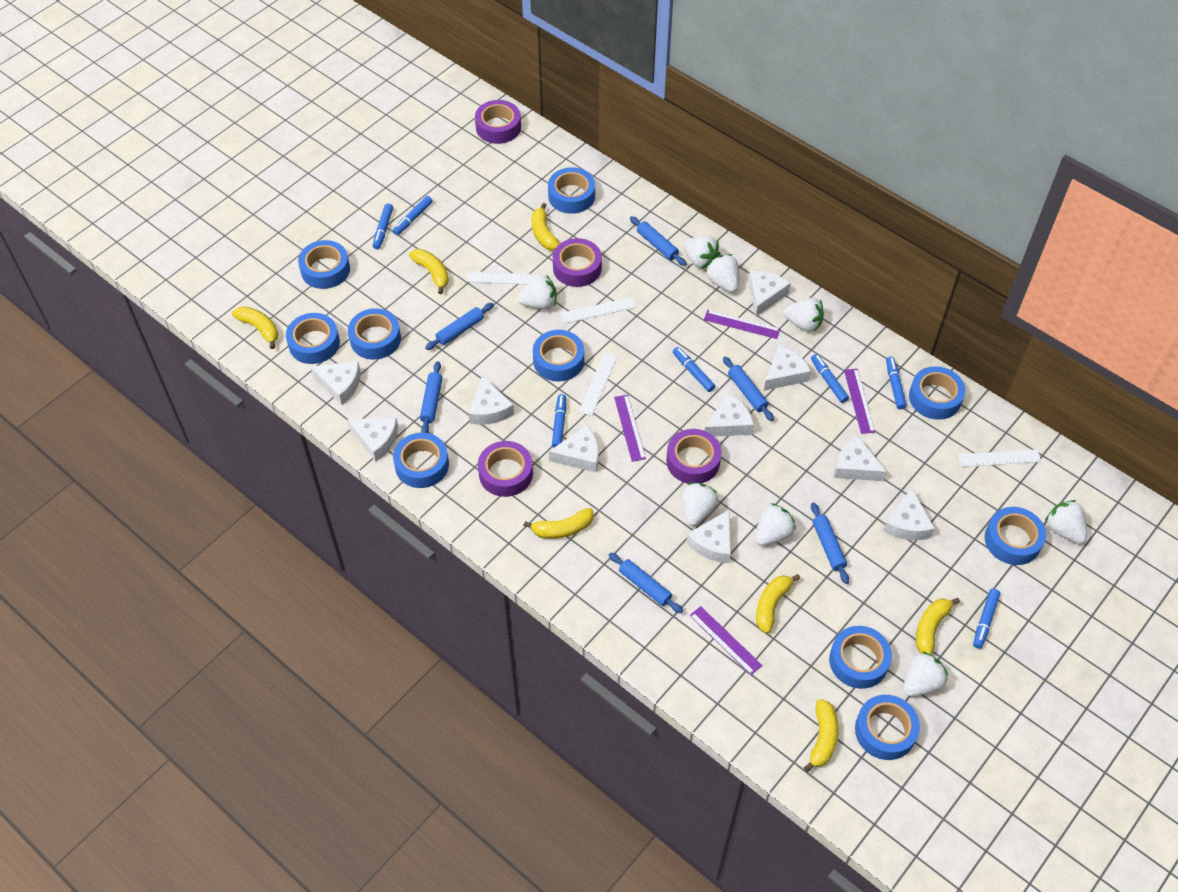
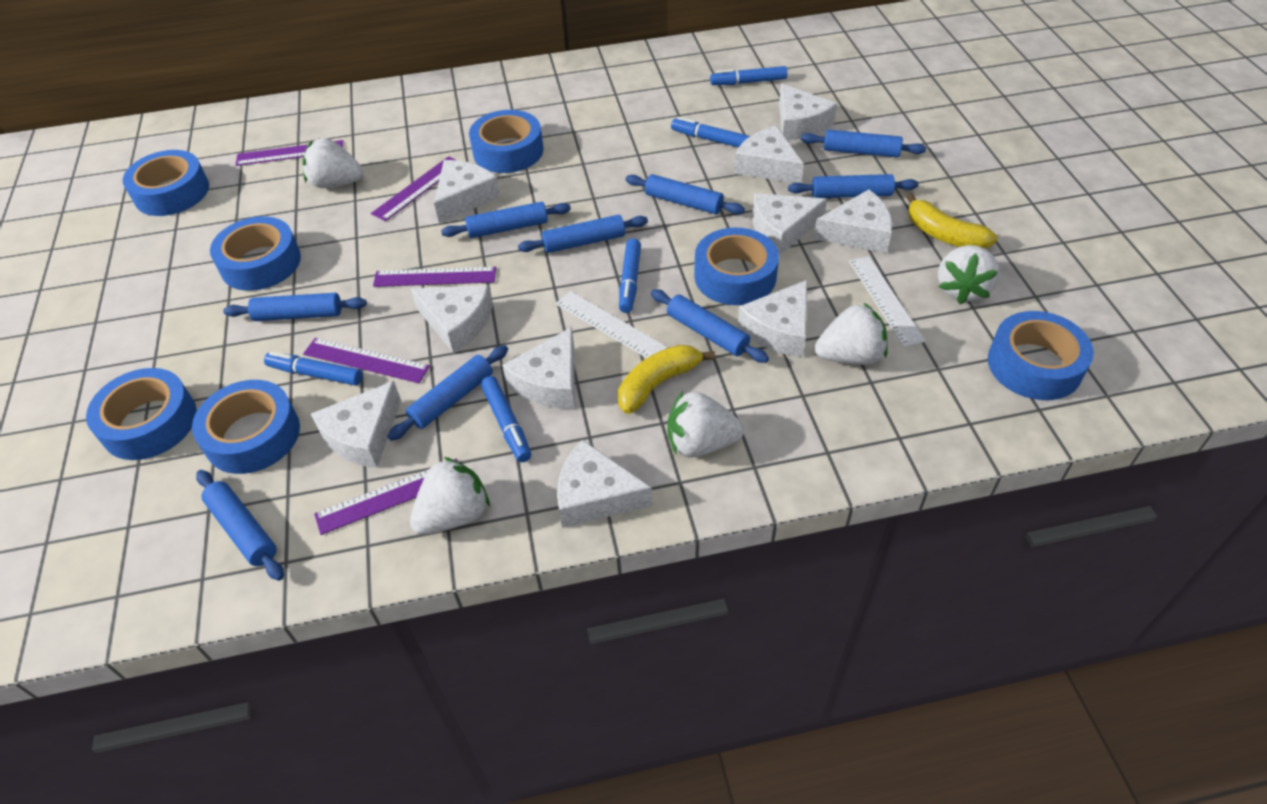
blue marker: [373,203,393,249] [393,196,433,235] [552,394,566,448] [673,347,715,392] [811,354,849,403] [886,357,907,409] [973,589,1000,649] = 7 -> [264,352,362,386] [481,376,531,462] [619,238,641,313] [671,117,750,148] [710,66,788,85] = 5
blue rolling pin: [420,361,443,433] [425,303,494,350] [609,553,683,613] [630,216,686,266] [723,357,774,421] [811,503,849,584] = 6 -> [196,470,284,581] [223,293,367,321] [387,345,508,441] [441,202,571,238] [518,215,648,253] [625,174,745,214] [651,289,769,363] [788,174,918,198] [801,130,926,157] = 9
blue tape: [286,313,340,364] [298,240,350,289] [348,308,401,360] [393,433,449,488] [533,330,584,381] [548,167,595,214] [829,626,892,689] [855,695,920,760] [909,366,965,420] [985,507,1046,565] = 10 -> [86,368,197,460] [123,150,209,216] [192,380,300,474] [210,216,301,291] [469,110,543,173] [694,228,779,305] [988,311,1094,400] = 7
purple ruler: [614,395,646,462] [689,606,762,675] [704,310,780,339] [844,369,875,434] = 4 -> [235,140,343,166] [303,338,430,383] [314,459,458,535] [371,156,456,221] [373,267,496,287] = 5
purple tape: [475,100,521,144] [478,441,533,497] [553,238,602,287] [666,429,722,484] = 4 -> none = 0
white ruler: [467,271,541,285] [561,297,636,324] [579,352,617,416] [958,449,1041,467] = 4 -> [555,291,668,358] [849,256,926,347] = 2
white strawberry: [517,275,557,310] [681,483,718,526] [684,236,720,269] [705,254,739,292] [755,503,796,546] [784,298,824,332] [903,651,948,697] [1045,500,1087,544] = 8 -> [302,138,363,188] [410,457,490,535] [667,391,744,458] [814,303,888,365] [938,245,1000,304] = 5
yellow banana: [232,306,278,349] [409,249,449,294] [523,508,593,539] [532,203,560,251] [756,574,800,633] [804,699,839,772] [916,598,960,655] = 7 -> [618,345,715,414] [906,193,998,249] = 2

